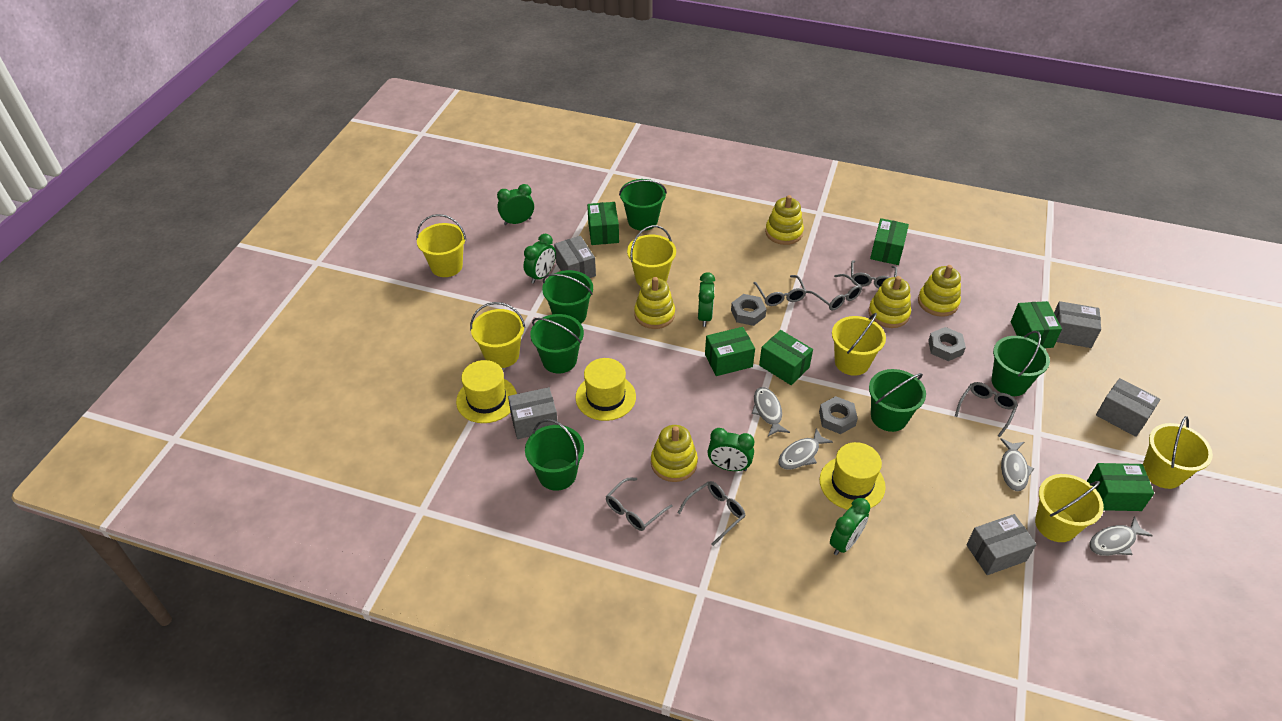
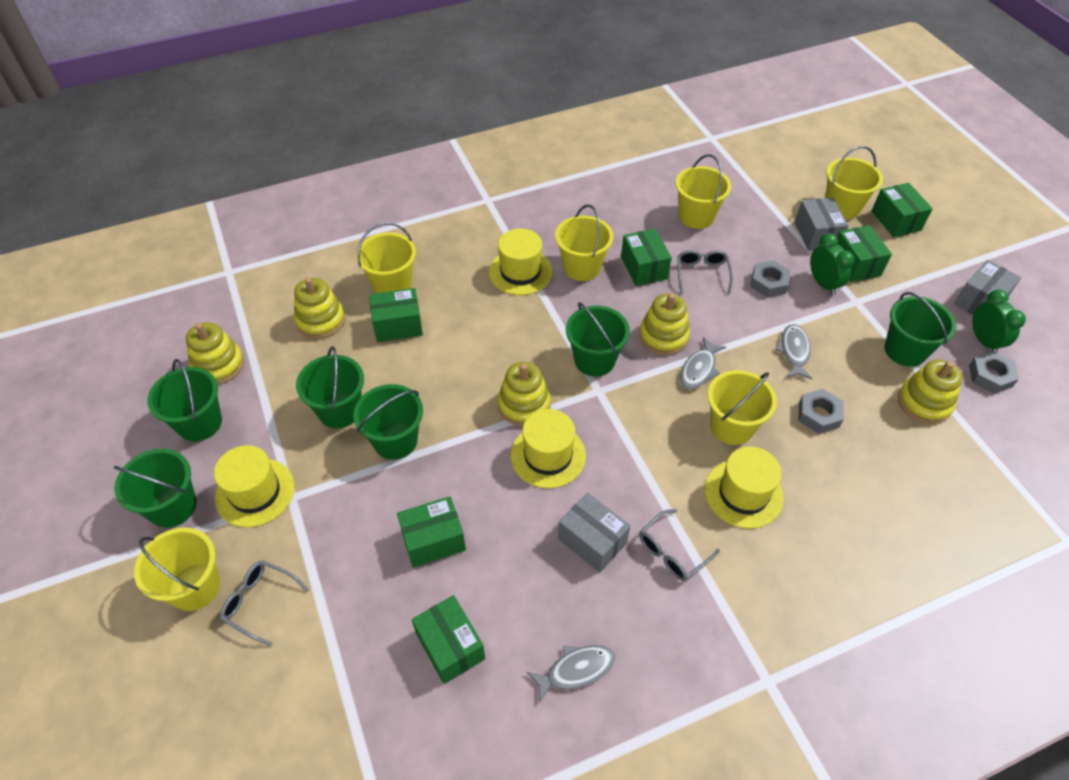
green clock: [497,184,534,225] [524,234,556,284] [698,272,715,327] [708,428,754,471] [830,498,870,555] = 5 -> [810,233,855,295] [972,289,1026,353] = 2
grey box: [508,387,558,439] [554,236,596,278] [966,514,1037,575] [1054,301,1101,348] [1096,378,1161,437] = 5 -> [558,493,630,572] [794,197,849,251] [954,260,1021,315] = 3
grey fish: [752,387,790,436] [778,428,833,470] [1000,438,1034,491] [1089,516,1153,556] = 4 -> [527,645,615,704] [680,337,726,389] [775,324,813,379] = 3
grey glasses: [606,478,673,531] [678,481,746,546] [753,275,807,306] [806,274,862,310] [851,260,897,288] [955,382,1018,437] = 6 -> [220,560,309,647] [639,509,720,581] [677,250,733,294] = 3
yellow hat: [456,360,517,423] [576,358,636,421] [820,442,886,510] = 3 -> [214,445,294,527] [489,229,552,295] [511,409,586,488] [705,446,784,529] = 4

